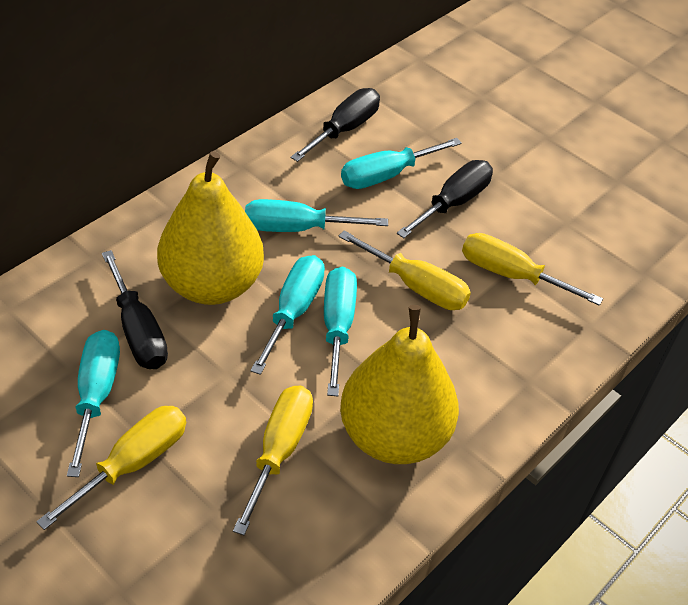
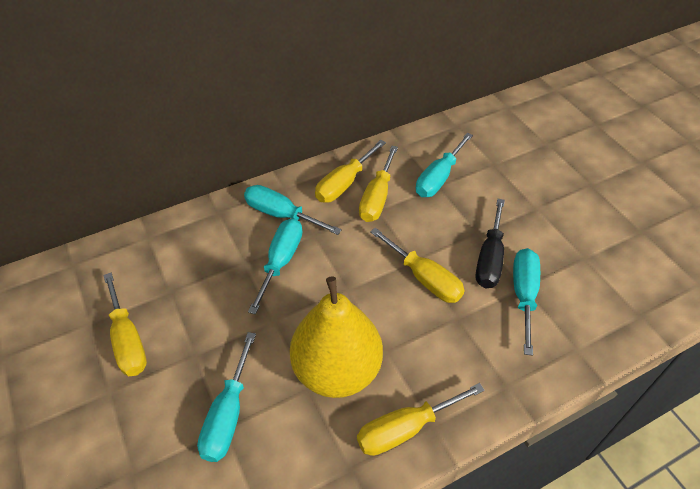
black screwdriver: [102,250,168,369] [290,88,380,162] [397,160,493,238] = 3 -> [475,199,505,288] = 1
yellow pear: [157,151,264,305] [340,305,459,464] = 2 -> [290,276,383,398] = 1
yellow screwdriver: [36,406,186,530] [233,386,313,535] [339,231,471,310] [462,233,603,306] = 4 -> [103,273,147,376] [315,140,386,203] [357,383,485,456] [359,146,398,222] [370,228,465,303] = 5

